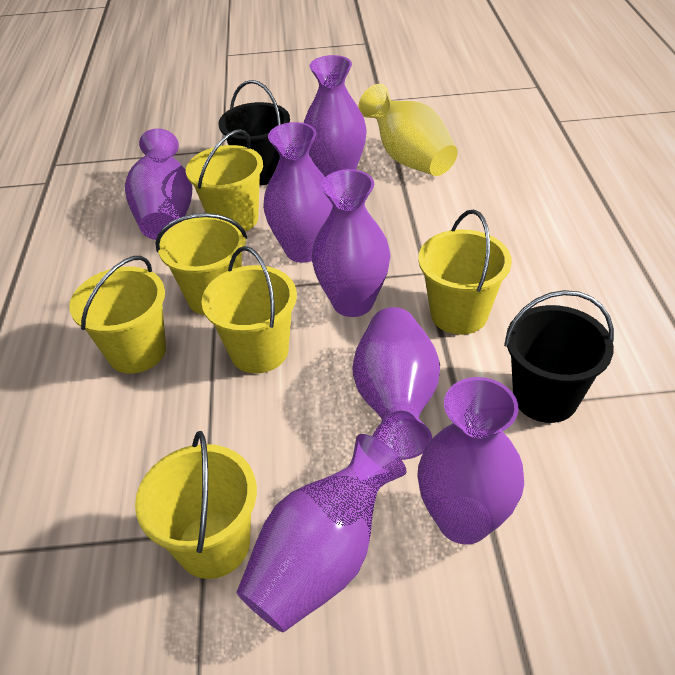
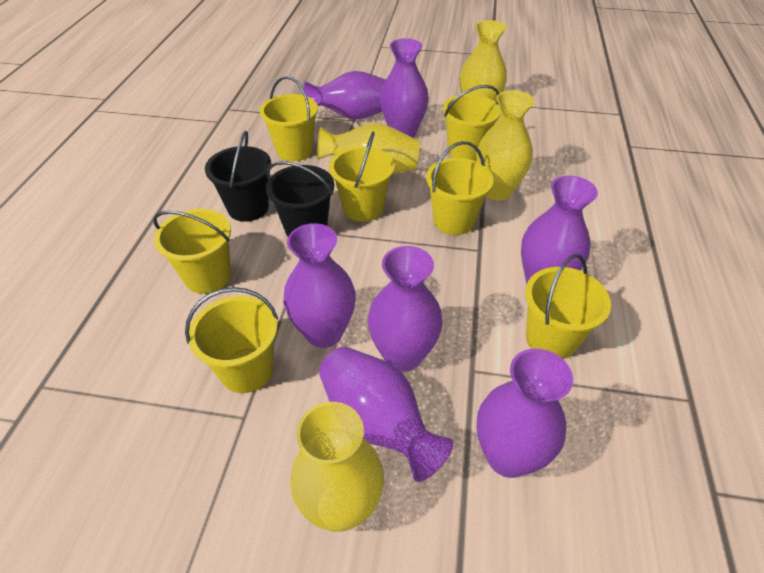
yellow bucket: [69,256,166,374] [135,431,257,579] [155,213,247,315] [186,129,263,232] [202,246,297,374] [418,210,512,335] = 6 -> [153,209,231,294] [185,287,278,393] [260,76,318,162] [329,132,395,222] [426,141,494,235] [443,85,501,161] [525,254,611,359] = 7
yellow vase: [358,84,458,176] = 1 -> [290,402,384,531] [317,123,420,175] [460,20,507,103] [476,90,535,201] = 4

